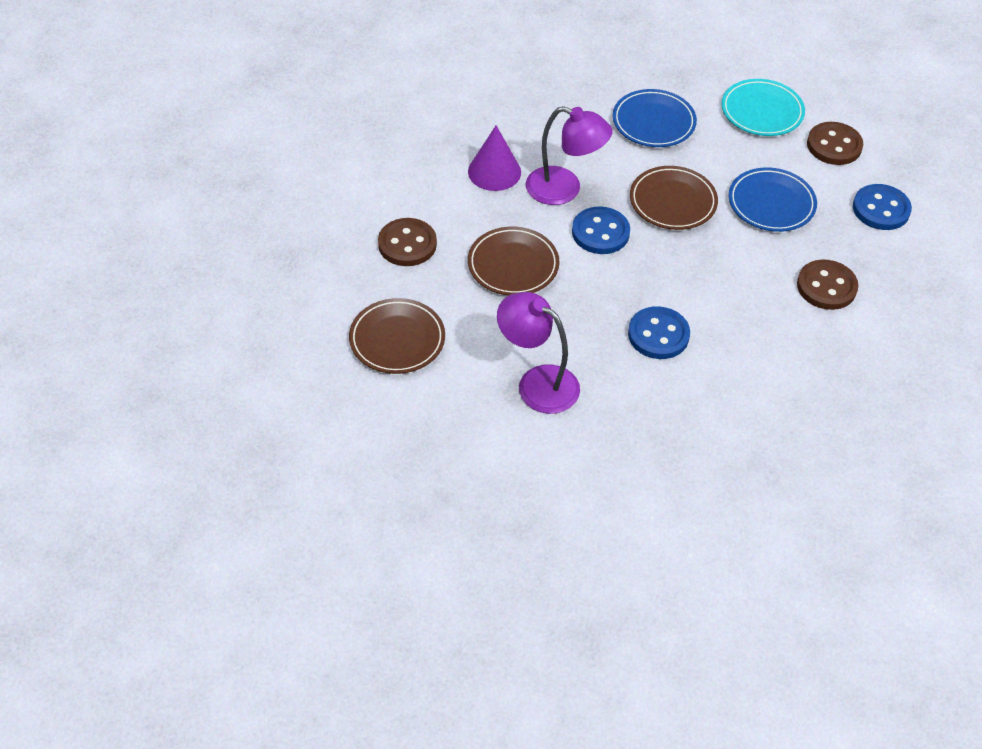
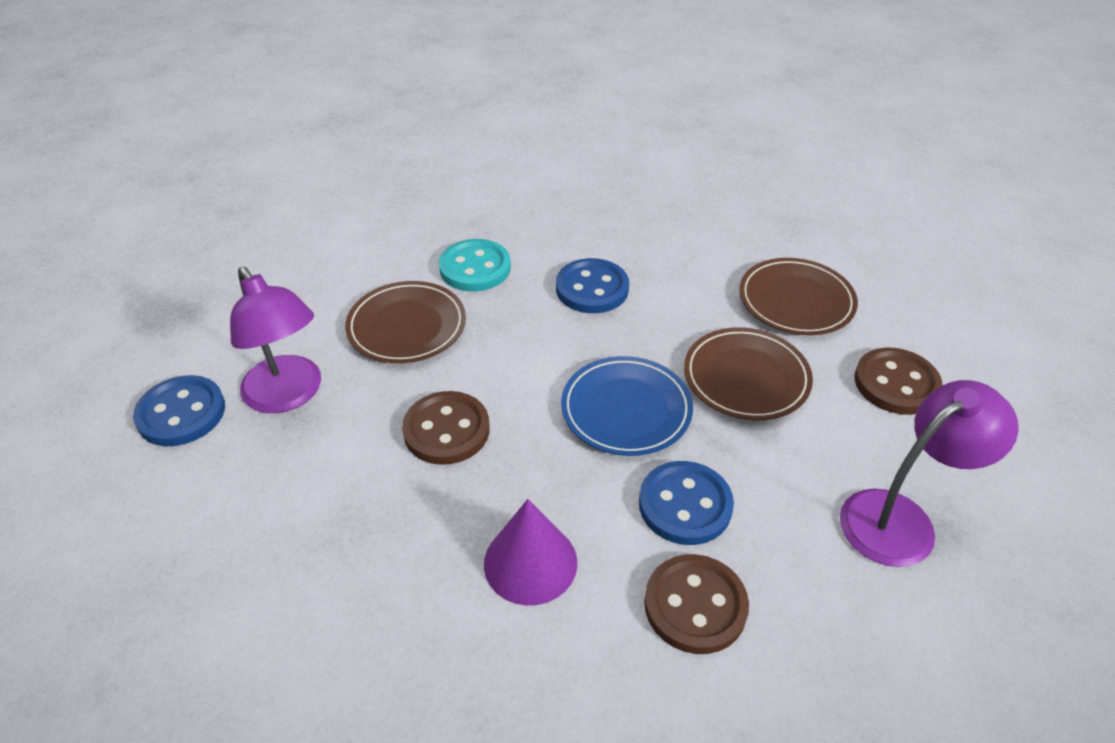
blue plate: [613,89,697,147] [729,167,817,232] = 2 -> [561,356,693,456] = 1
turquoise button: none = 0 -> [439,239,511,292] = 1
turquoise plate: [722,79,805,136] = 1 -> none = 0

